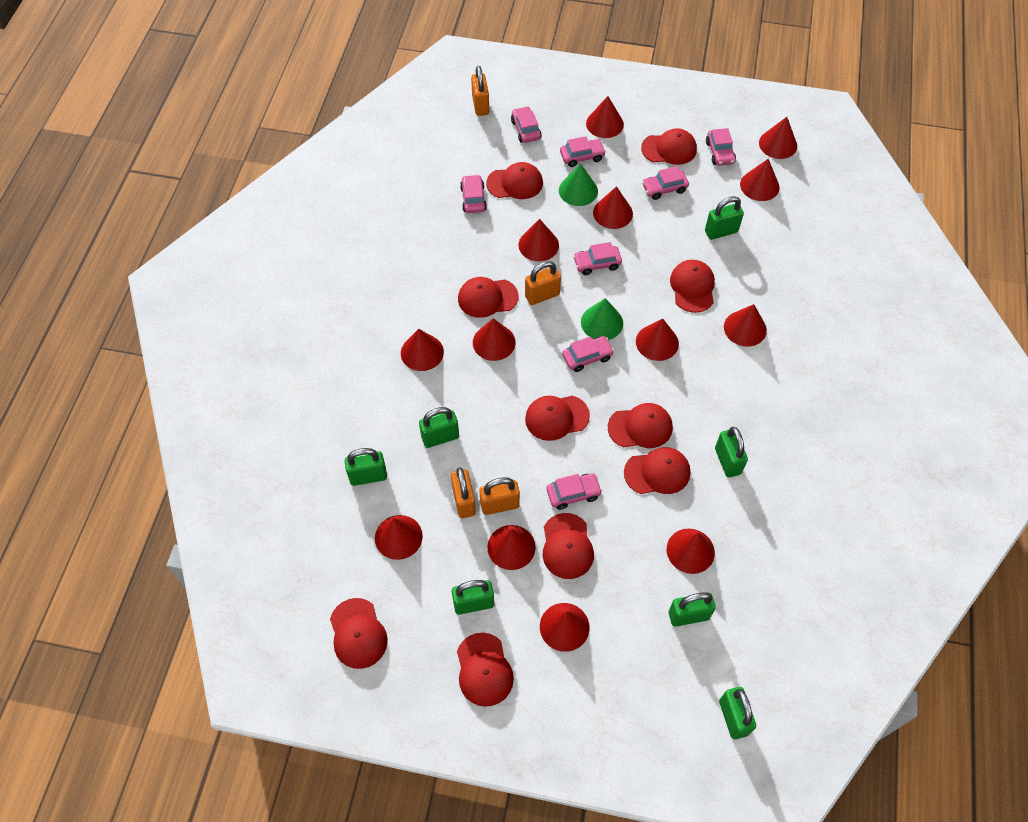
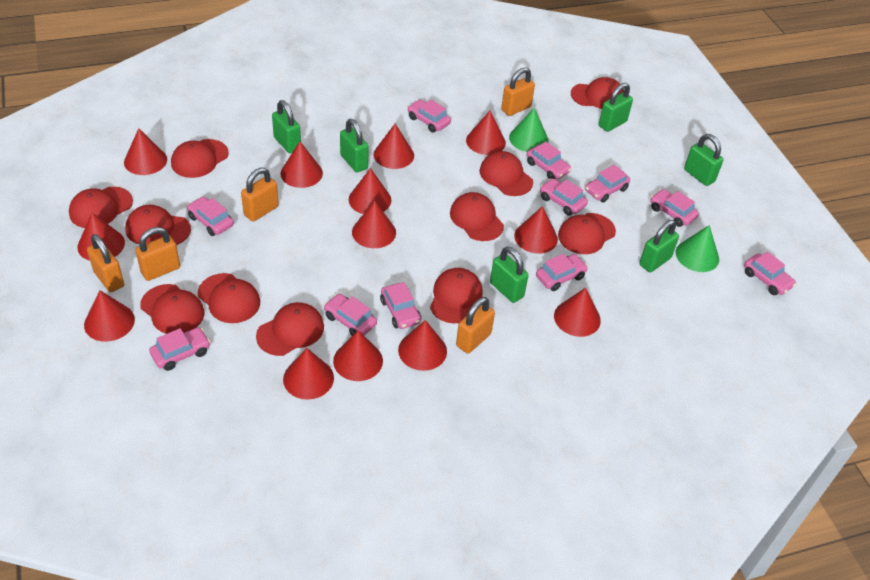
green padlock: [345,448,387,486] [419,407,459,448] [452,580,494,615] [669,592,716,627] [705,196,744,240] [715,427,748,478] [719,687,756,739] = 7 -> [272,100,301,154] [340,119,369,172] [490,246,529,303] [599,83,633,132] [639,220,679,272] [684,134,723,186] = 6
orange padlock: [451,467,476,518] [471,66,489,116] [479,477,520,515] [525,261,561,305] = 4 -> [87,234,124,292] [135,227,180,281] [241,168,279,222] [456,297,495,354] [501,67,535,116] = 5
pink car: [460,174,487,213] [511,106,542,143] [547,473,602,510] [560,136,606,167] [562,336,614,372] [573,242,622,275] [642,166,689,200] [706,128,736,166] = 8 -> [149,327,210,371] [187,197,234,236] [324,294,377,336] [380,282,421,329] [408,100,451,133] [526,142,571,179] [536,254,588,291] [540,178,588,215] [585,165,630,203] [650,189,699,227] [744,252,796,295] = 11
red cap: [330,598,388,669] [457,633,514,707] [458,277,518,318] [486,162,543,199] [525,396,590,441] [543,513,594,579] [608,403,673,448] [624,447,690,494] [641,128,697,165] [670,260,715,313] = 10 -> [69,187,133,228] [125,205,191,245] [140,284,204,334] [171,139,229,178] [198,273,260,323] [256,302,324,356] [430,268,483,323] [450,192,504,241] [480,151,533,196] [558,213,616,254] [571,77,624,109] = 11

